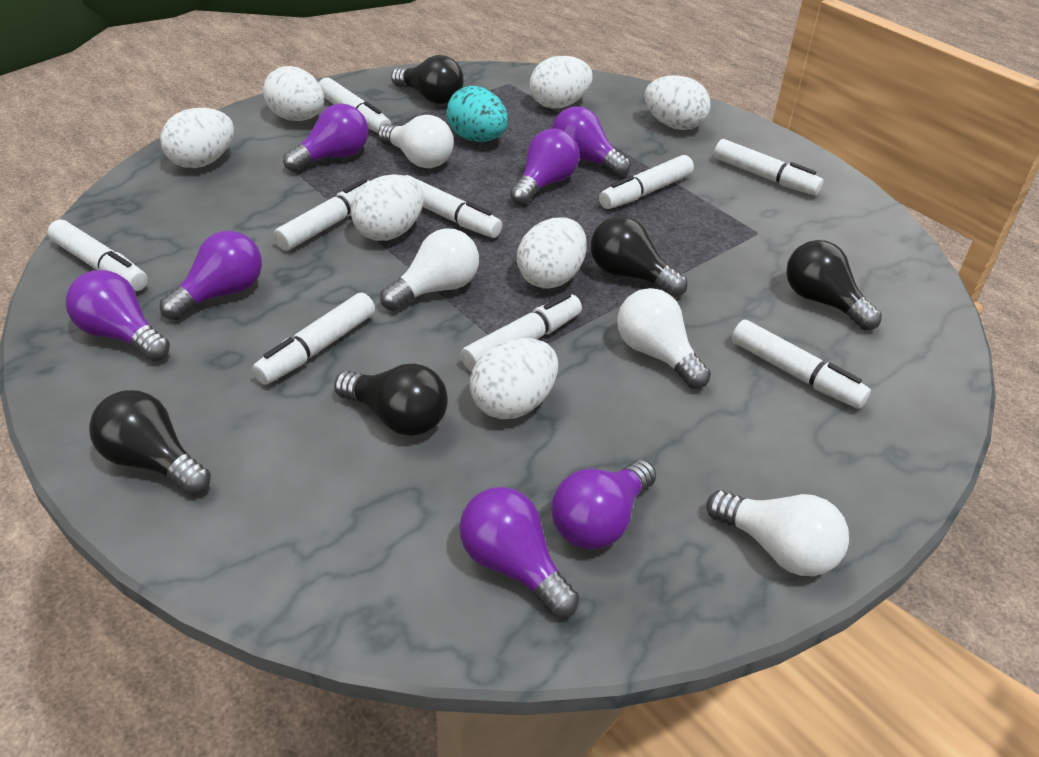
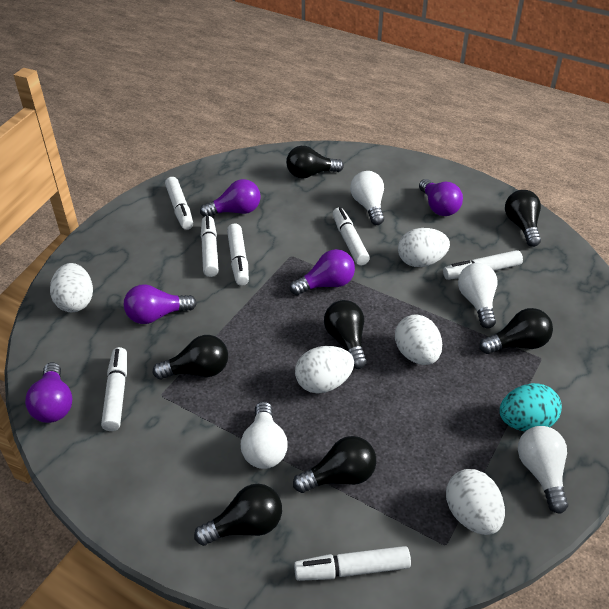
black light bulb: [89,390,211,495] [334,363,448,436] [391,55,464,104] [591,216,687,297] [786,240,882,330] = 5 -> [153,335,228,379] [194,484,282,546] [286,146,344,179] [293,436,376,493] [324,300,367,369] [479,308,553,354] [505,190,541,247] = 7
purple light bulb: [66,270,170,361] [160,231,262,320] [283,103,368,172] [459,487,579,617] [510,129,580,205] [552,106,630,177] [552,460,656,550] = 7 -> [25,362,72,423] [124,284,197,324] [200,179,261,217] [290,249,355,295] [419,179,463,216] = 5
white egg: [160,108,234,168] [263,66,324,121] [351,175,424,241] [470,338,558,419] [517,217,587,289] [530,56,593,108] [644,75,711,130] = 7 -> [50,263,93,312] [295,346,354,394] [395,314,442,365] [398,228,450,267] [446,469,505,535] = 5
white marker: [48,219,148,291] [252,293,375,385] [273,179,370,251] [319,78,391,133] [405,175,502,238] [461,293,582,372] [599,155,694,209] [714,139,823,196] [732,320,871,409] = 9 -> [101,347,127,431] [165,177,193,230] [201,216,219,277] [227,223,249,286] [294,546,411,581] [333,207,370,266] [443,250,523,280] = 7

